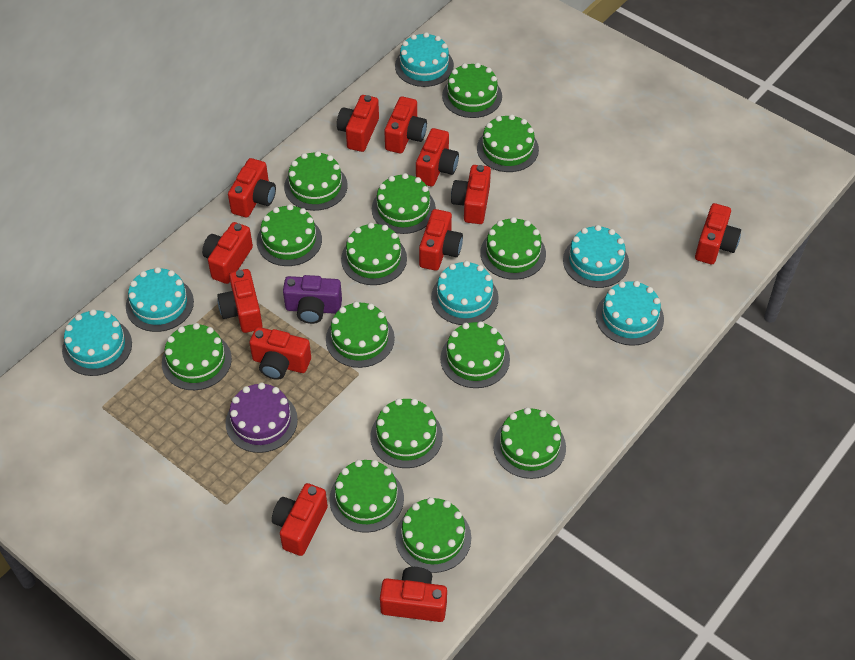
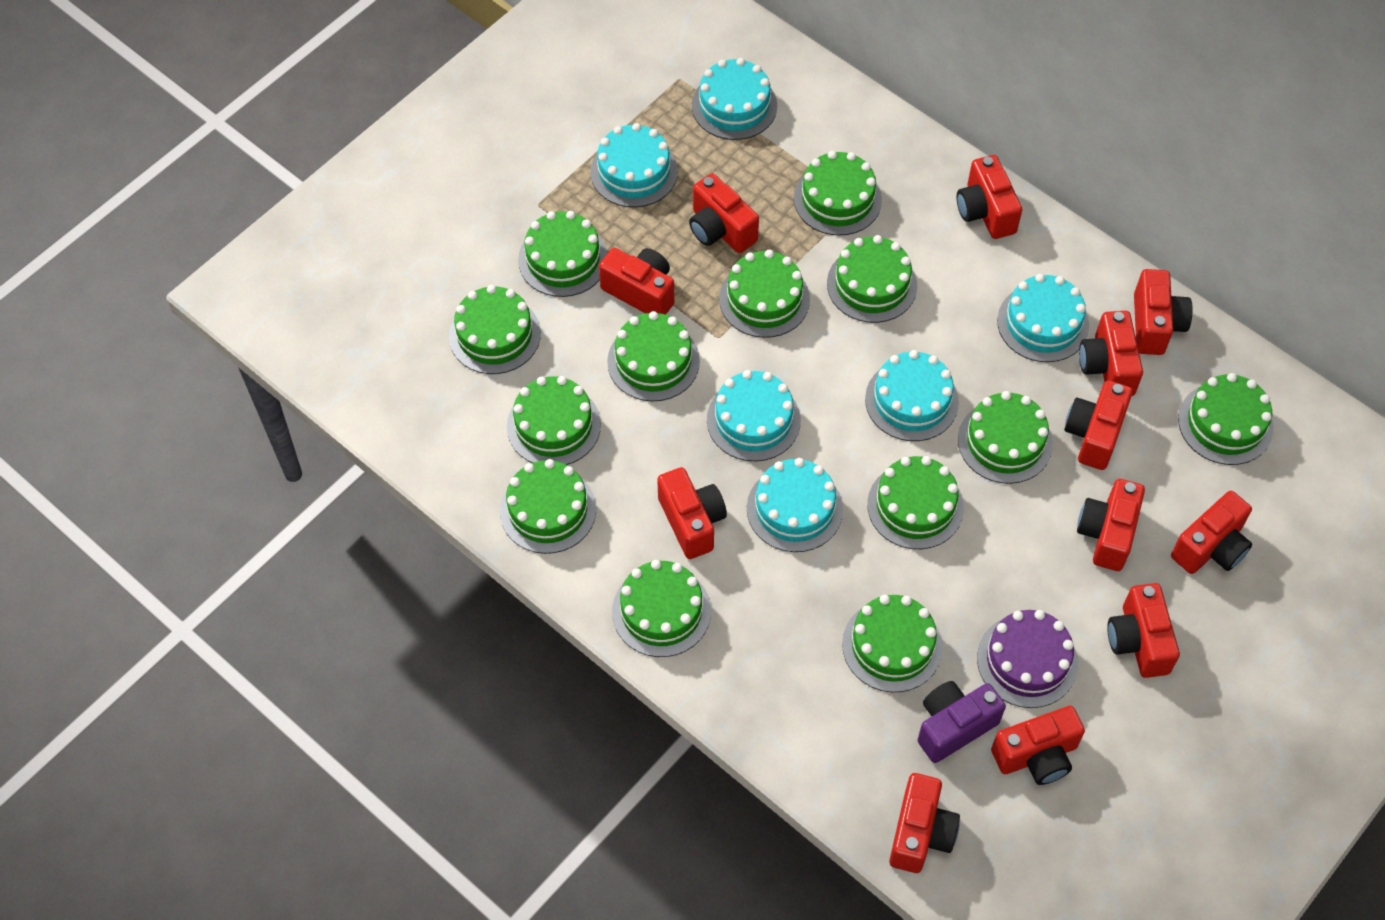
green cake: [162,323,232,390] [257,204,322,266] [284,151,348,211] [326,301,395,368] [329,460,404,533] [341,223,407,285] [370,398,443,468] [372,173,436,234] [395,497,471,573] [440,321,510,388] [442,63,502,118] [477,114,539,172] [480,217,546,280] [493,407,566,479] = 14 -> [449,285,541,374] [500,459,596,554] [507,376,601,465] [518,211,607,297] [607,311,700,401] [612,560,711,657] [719,250,810,338] [794,151,882,236] [827,235,917,323] [842,595,943,692] [867,456,964,549] [958,391,1053,484] [1178,373,1273,465] = 13

